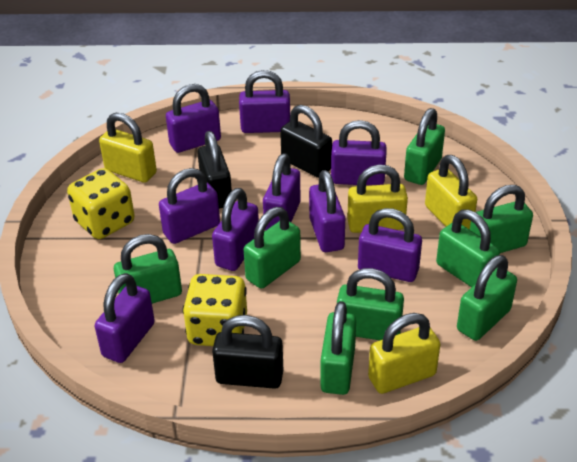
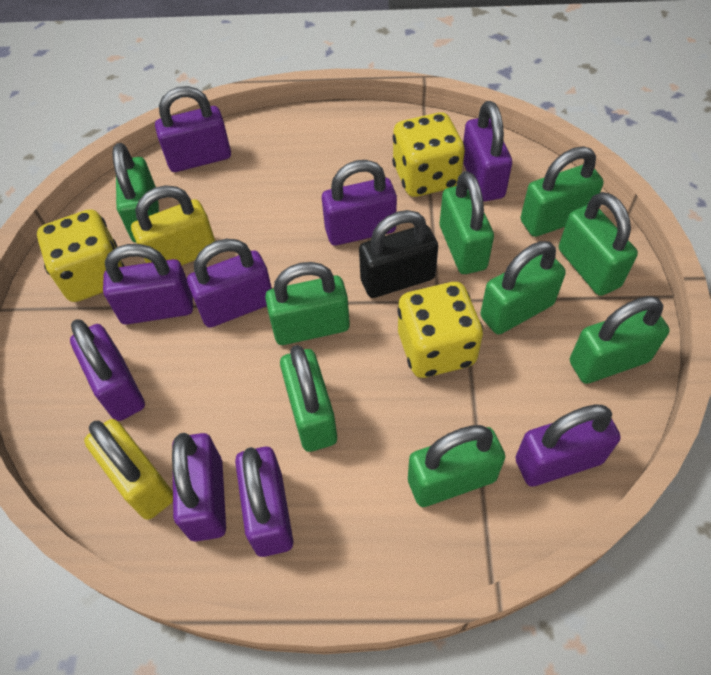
black padlock: [197,131,232,209] [212,315,283,389] [280,105,332,178] = 3 -> [359,210,438,298] = 1
green padlock: [114,234,182,304] [243,207,301,289] [320,301,356,395] [337,268,404,340] [404,108,445,185] [436,209,500,287] [457,255,517,341] [470,185,533,253] = 8 -> [113,143,159,243] [265,262,350,345] [280,345,337,452] [408,425,505,507] [440,171,494,274] [480,241,566,334] [521,147,604,237] [559,192,638,296] [570,296,670,384] = 9
yellow dice: [67,168,135,239] [182,274,247,346] = 2 -> [37,209,124,302] [392,112,465,197] [397,282,483,378] = 3
yellow padlock: [99,113,157,183] [347,165,408,233] [368,313,440,394] [425,155,477,230] = 4 -> [84,419,173,520] [131,185,215,266] = 2

